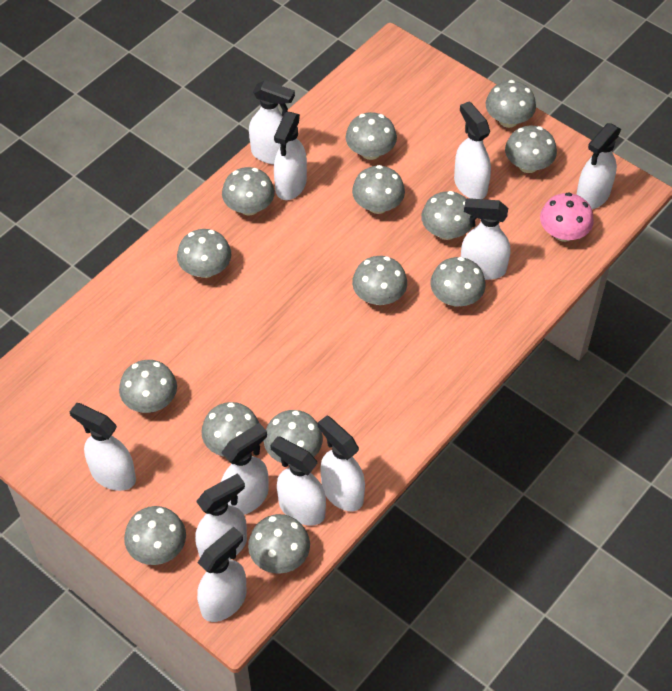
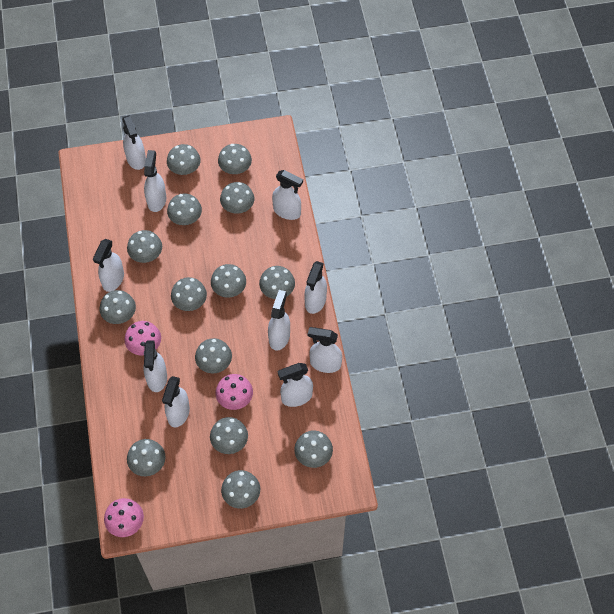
pink mushroom: [540,192,594,242] = 1 -> [104,498,144,537] [124,321,161,356] [215,374,253,410] = 3
white spray bottle: [69,403,136,491] [195,473,247,560] [197,527,247,622] [221,423,268,515] [249,80,295,165] [270,436,326,526] [274,112,307,200] [318,416,365,511] [454,101,491,199] [461,198,510,280] [576,123,621,209] = 11 -> [93,239,124,292] [122,115,146,170] [143,340,167,392] [144,150,166,212] [162,376,190,427] [268,290,290,351] [272,170,303,220] [278,363,313,407] [304,261,327,314] [308,327,342,373] = 10

